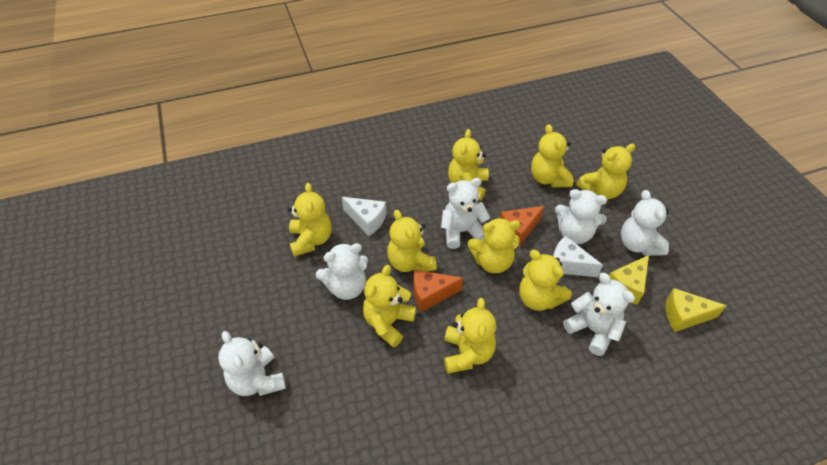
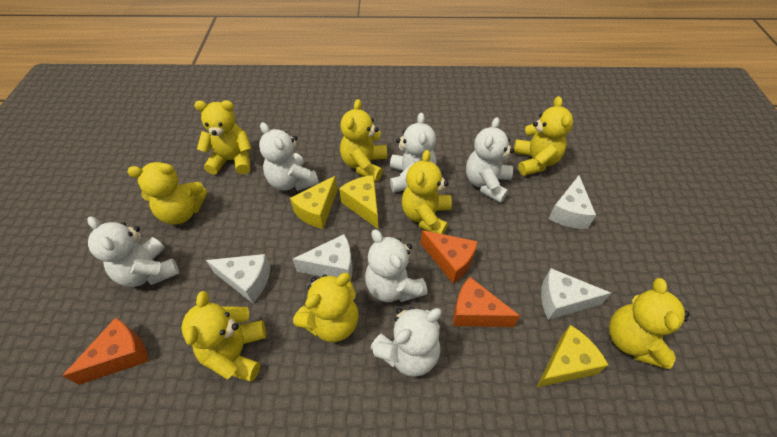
orange cheese: [414,270,463,312] [500,206,545,246] = 2 -> [63,318,148,385] [421,230,478,284] [453,277,520,327] = 3
white cheese: [342,197,386,236] [553,236,603,277] = 2 -> [206,254,270,303] [293,234,353,281] [541,268,611,320] [548,175,596,229] = 4
yellow cheese: [609,255,649,305] [666,288,727,332] = 2 -> [290,176,337,229] [339,175,378,229] [536,325,608,388] = 3
yellow teddy bear: [288,183,332,257] [363,265,417,348] [387,210,437,272] [444,298,496,374] [448,129,489,201] [468,218,521,273] [519,250,572,311] [531,124,573,188] [577,144,635,199] = 9 -> [127,162,207,224] [181,291,266,382] [194,100,252,175] [293,273,359,342] [340,99,387,181] [402,150,452,234] [513,96,573,176] [609,278,690,369] = 8

